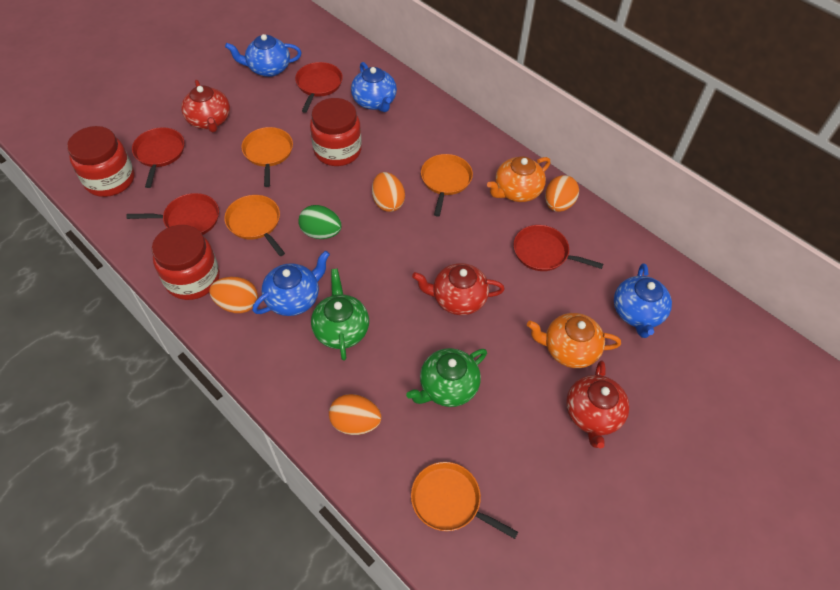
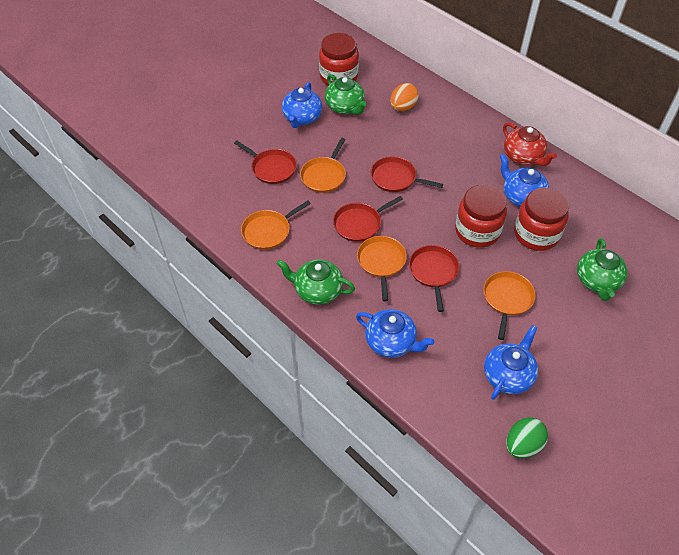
green teapot: [311,269,369,361] [406,348,487,407] = 2 -> [277,259,355,305] [325,74,367,115] [577,238,628,301] = 3
orange egg: [209,277,258,313] [329,394,382,435] [372,172,405,212] [545,175,579,212] = 4 -> [391,83,419,111] = 1
orange teapot: [487,156,550,202] [527,313,621,368] = 2 -> none = 0
red teapot: [181,80,230,132] [412,263,505,315] [566,360,629,448] = 3 -> [503,122,557,166] = 1

